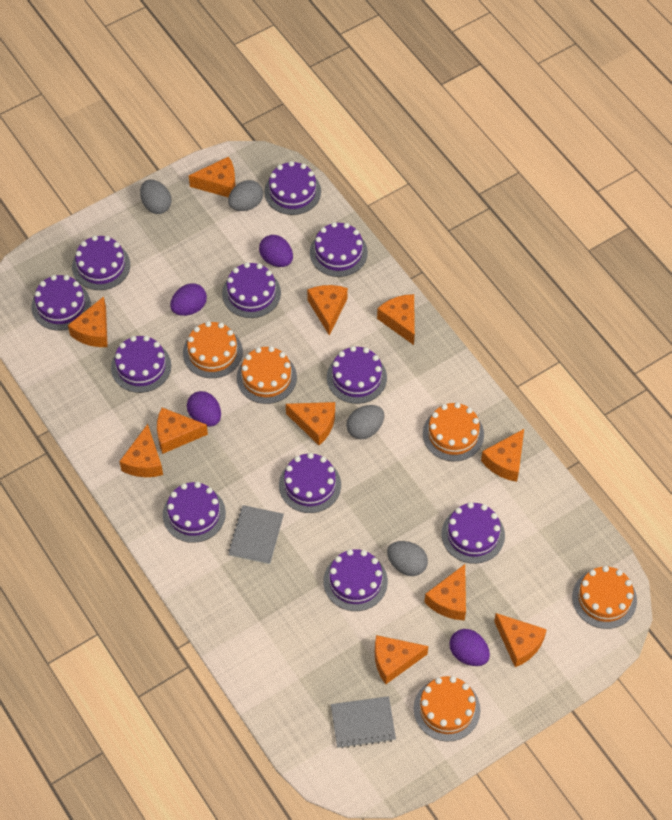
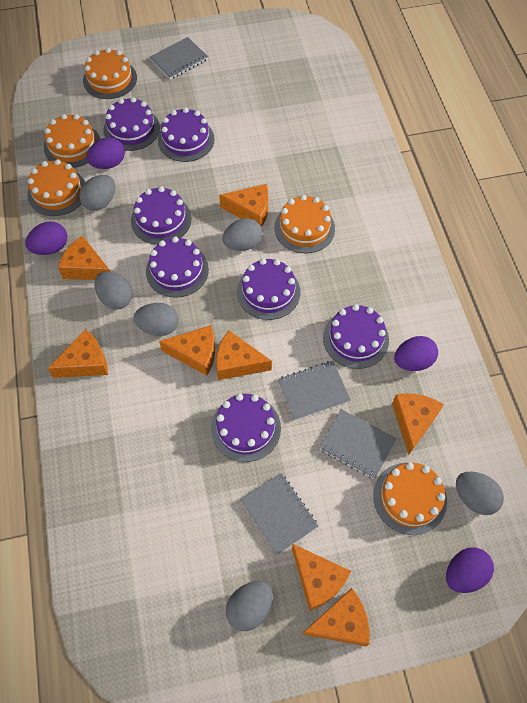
grey egg: [140,180,171,214] [228,180,263,211] [346,405,384,439] [387,541,428,576] = 4 -> [79,175,115,211] [94,271,132,309] [134,303,179,336] [222,218,263,251] [226,581,273,631] [456,471,504,515] = 6
grey notebook: [228,505,284,564] [331,696,396,749] = 2 -> [150,37,208,80] [240,473,318,555] [278,361,351,421] [319,409,397,479] = 4
orange cheese: [68,297,108,347] [119,424,163,477] [157,408,208,454] [189,157,236,198] [286,402,335,445] [307,285,348,335] [375,635,428,684] [377,294,415,345] [424,564,466,620] [481,429,524,482] [494,613,547,667] = 11 -> [47,329,108,378] [58,235,110,280] [159,325,215,376] [216,331,272,380] [219,184,268,227] [292,544,351,611] [303,588,370,646] [392,393,444,455] = 8
purple cake: [31,275,91,331] [72,235,130,290] [111,336,171,393] [163,482,226,543] [222,262,281,318] [264,161,321,215] [279,453,341,513] [310,222,368,277] [324,549,388,611] [327,346,387,404] [442,502,505,564] = 11 -> [103,97,160,151] [131,186,191,245] [146,237,209,298] [158,108,215,162] [211,394,281,462] [237,258,300,320] [323,304,389,369] = 7

